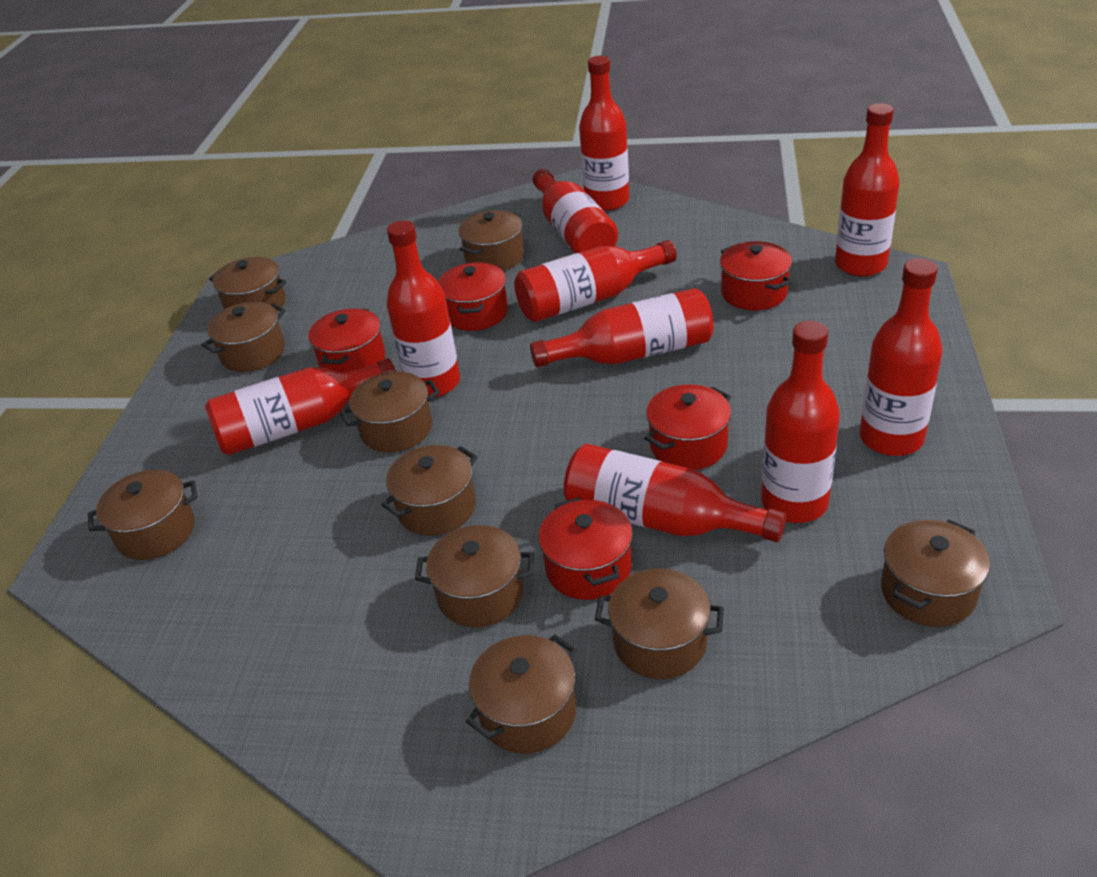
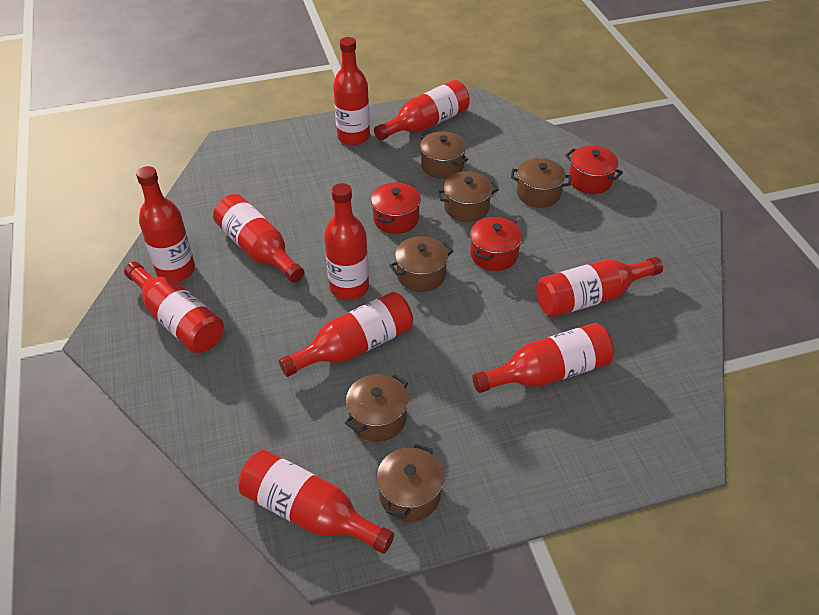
brown pot: [88,470,198,560] [202,302,286,372] [209,257,287,311] [340,372,439,452] [381,445,478,536] [415,525,534,627] [458,210,524,271] [466,634,577,754] [595,569,724,679] [881,519,990,627] = 10 -> [345,374,408,442] [376,443,444,522] [389,236,453,292] [418,131,468,179] [437,172,499,222] [511,158,572,208] = 6
red pot: [308,309,385,372] [438,262,508,331] [539,497,633,600] [644,384,731,470] [720,241,792,310] = 5 -> [371,182,421,234] [470,216,522,271] [565,146,623,194] = 3

